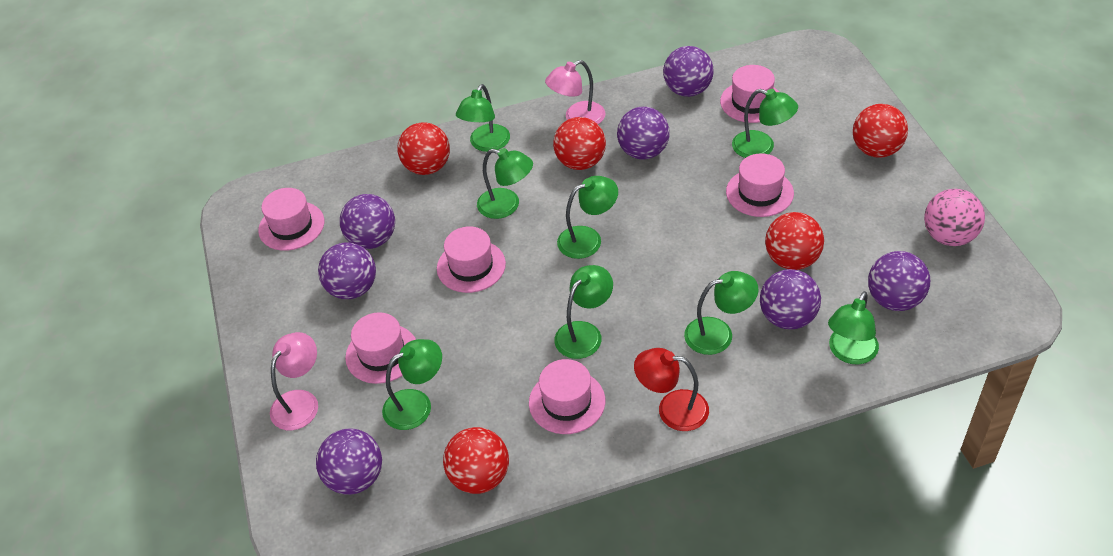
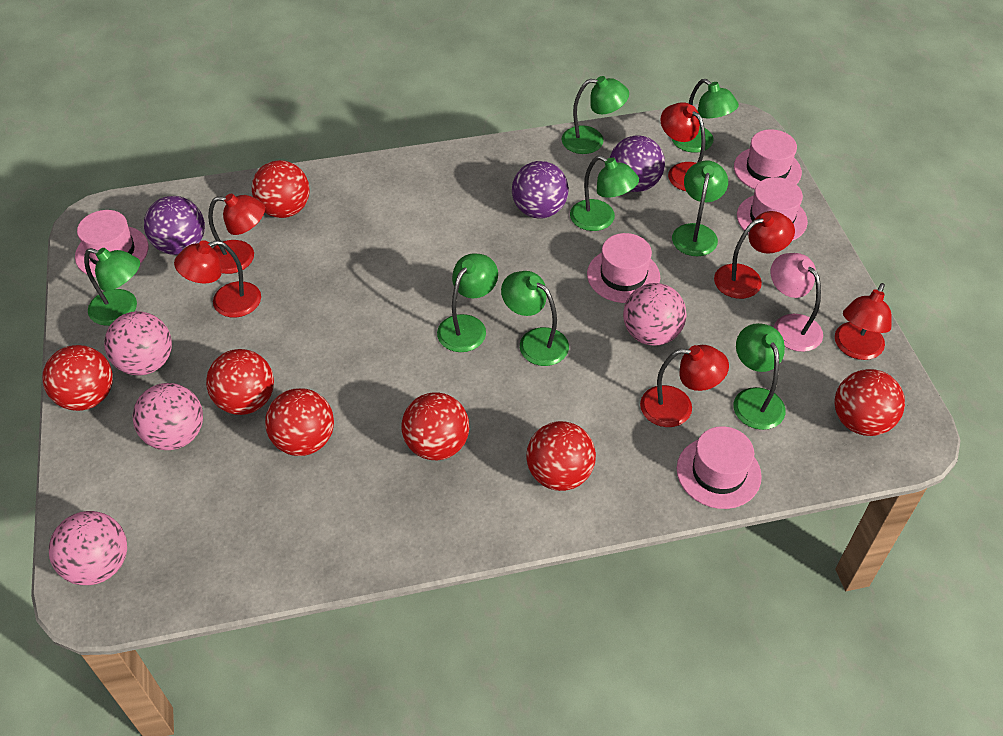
pink ball: [924,189,985,246] = 1 -> [49,511,127,585] [104,311,172,375] [132,383,203,450] [623,283,687,346] = 4
pink hat: [258,188,324,251] [345,312,416,384] [437,226,506,293] [529,359,605,434] [720,65,779,123] [726,154,794,217] = 6 -> [75,210,148,277] [587,233,660,303] [677,426,762,509] [734,129,802,189] [737,177,808,241] = 5
pink lamp: [270,332,318,430] [545,60,605,124] = 2 -> [770,253,823,352] = 1
purple ball: [316,429,382,495] [318,243,376,299] [340,194,395,249] [617,107,670,159] [663,46,713,97] [760,269,821,329] [868,251,930,311] = 7 -> [144,196,205,255] [512,161,569,219] [610,135,665,192] = 3
red ball: [398,122,450,175] [443,427,509,494] [553,117,606,170] [765,212,824,270] [853,104,908,158] = 5 -> [42,345,113,411] [206,349,274,415] [252,160,310,218] [265,388,334,456] [401,392,469,460] [526,421,596,491] [835,369,905,436] = 7
red lamp: [634,348,709,431] = 1 -> [174,240,261,317] [208,193,265,274] [640,345,729,427] [660,102,705,191] [714,211,795,299] [835,283,891,360] = 6

